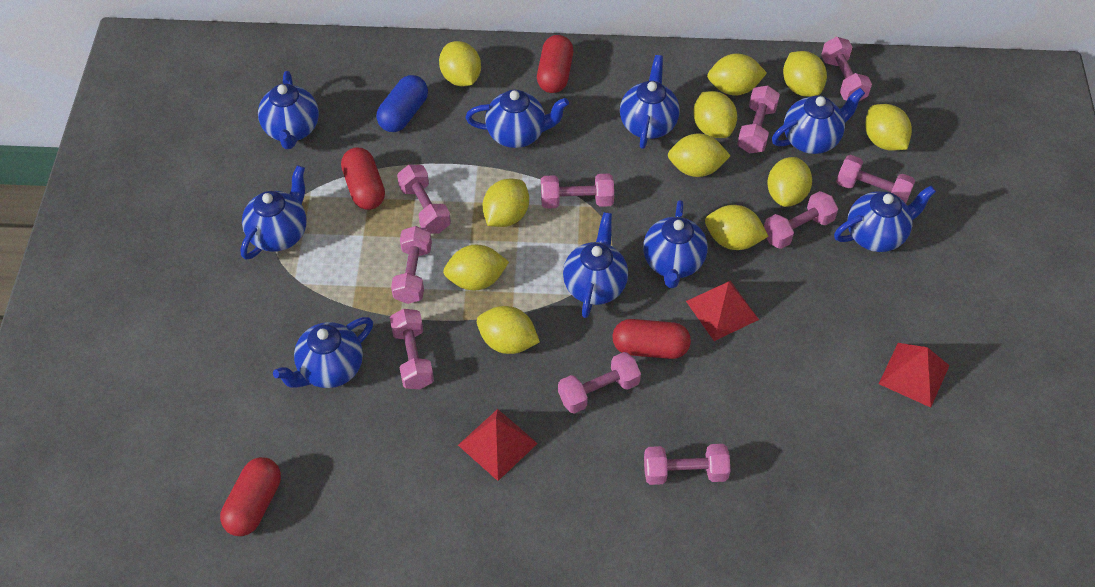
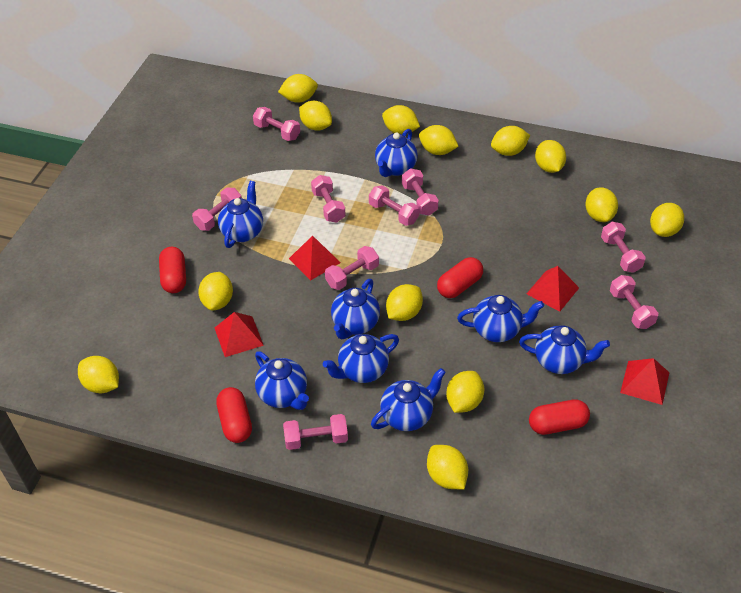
blue capsule: [376,75,428,132] = 1 -> none = 0
blue teapot: [241,165,307,260] [258,71,319,149] [273,317,373,388] [466,89,569,148] [563,212,628,318] [620,55,680,149] [643,200,708,288] [772,88,865,154] [834,186,936,252] = 9 -> [218,181,263,248] [255,351,309,410] [323,334,399,383] [331,279,380,339] [371,368,446,431] [375,129,418,177] [457,295,544,342] [519,326,610,374] = 8
pink dumbbell: [390,309,434,389] [391,226,432,304] [397,165,451,234] [541,174,614,209] [558,352,641,414] [644,444,730,485] [737,85,780,153] [764,191,838,249] [821,37,872,101] [836,155,915,203] = 10 -> [192,188,242,231] [253,107,300,141] [283,414,348,450] [311,175,346,222] [325,246,379,290] [369,185,419,226] [402,168,438,215] [601,222,646,273] [610,275,658,329] = 9
red pyramid: [458,409,538,481] [686,281,759,341] [879,343,950,408] = 3 -> [215,312,264,357] [289,235,341,281] [527,266,579,312] [620,358,670,405] = 4
yellow lemon: [439,41,481,86] [443,245,509,290] [477,306,540,354] [483,179,529,227] [668,133,730,177] [693,91,737,138] [705,205,768,250] [707,53,767,96] [767,157,812,207] [783,51,827,97] [865,104,912,151] = 11 -> [78,356,119,393] [198,272,233,311] [278,74,318,103] [299,101,332,131] [382,105,420,134] [386,284,423,321] [419,125,459,155] [427,445,468,489] [446,371,484,413] [491,126,530,156] [535,140,566,173] [585,187,618,222] [650,203,684,237] = 13

